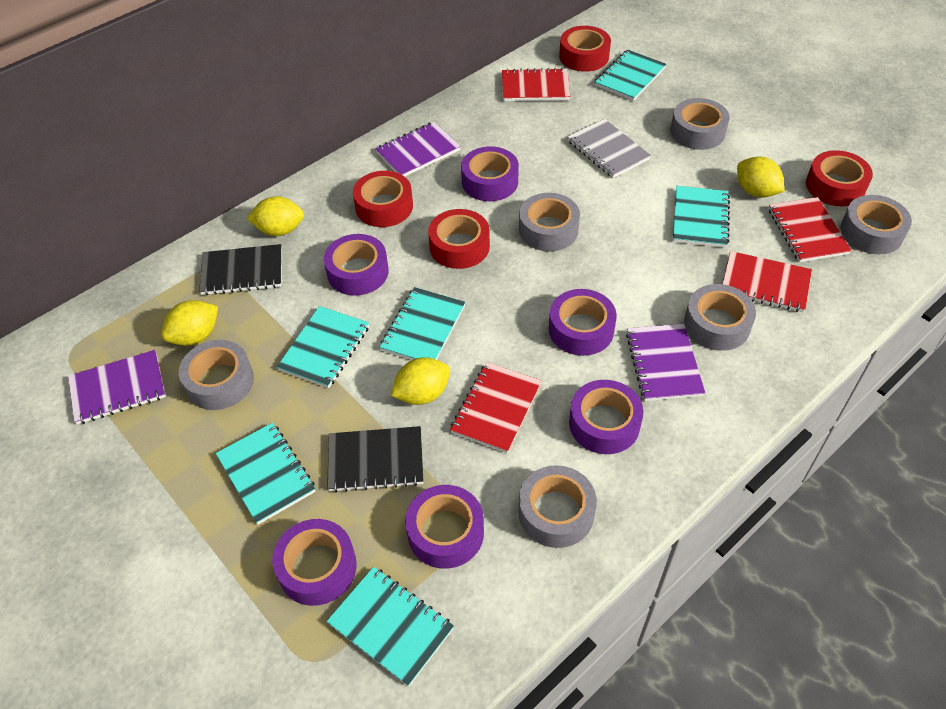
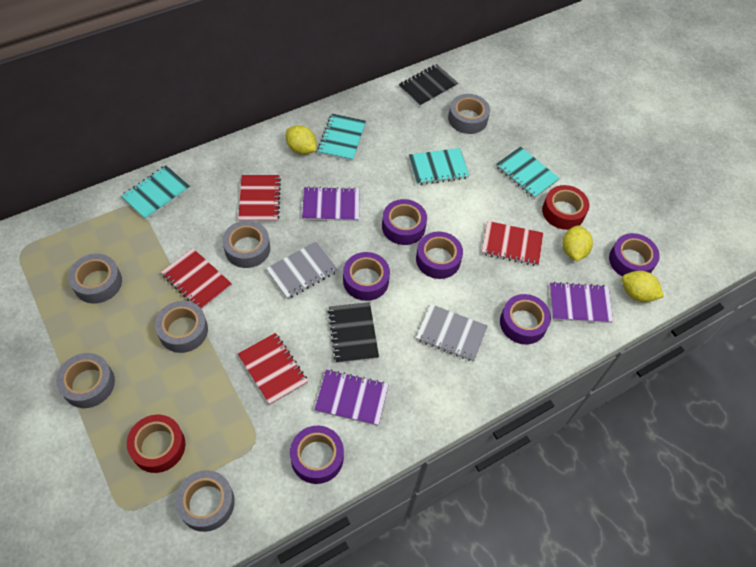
grey notebook: [568,119,651,178] = 1 -> [266,242,338,299] [416,304,488,362] = 2
red tape: [353,171,413,227] [428,209,490,269] [559,26,611,72] [806,150,873,206] = 4 -> [127,415,185,473] [542,185,590,230] = 2
turquoise notebook: [216,423,316,525] [277,306,369,388] [327,567,454,687] [380,287,466,360] [595,50,667,101] [673,186,730,248] = 6 -> [121,165,190,220] [318,113,366,161] [409,148,469,185] [496,146,560,199] = 4
yellow lemon: [162,300,218,346] [247,196,304,236] [390,357,450,405] [737,157,785,198] = 4 -> [286,125,316,155] [562,226,593,261] [622,271,664,302] = 3

